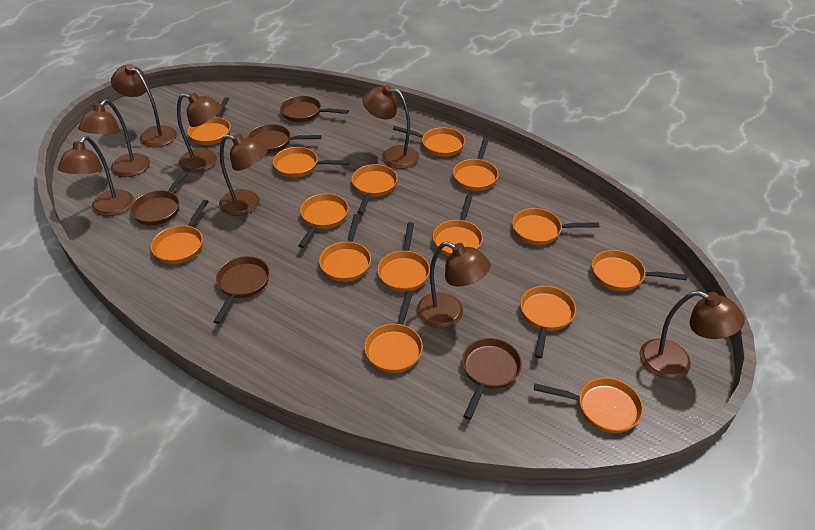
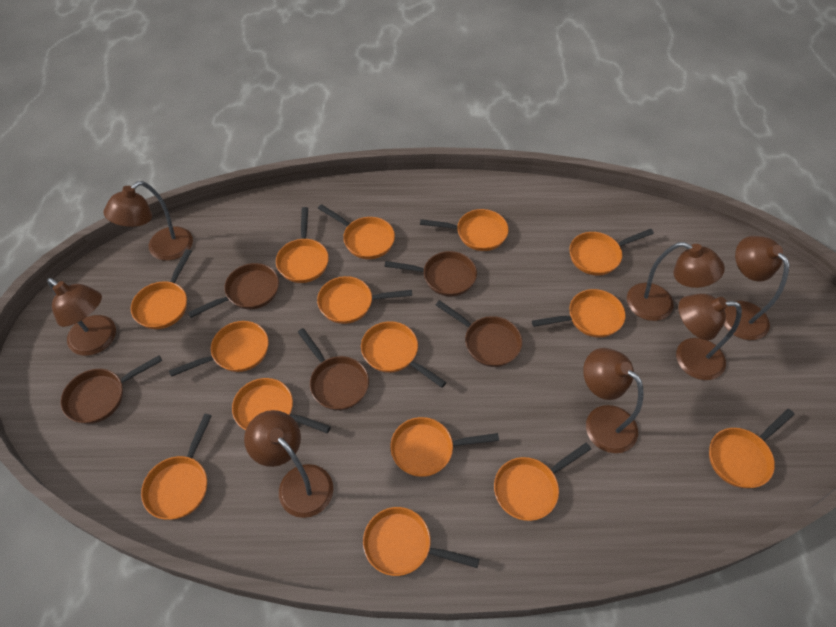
brown lamp: [58,136,134,216] [78,99,150,177] [111,64,177,147] [177,92,222,172] [219,134,268,216] [362,85,419,169] [417,242,491,328] [639,291,745,379] = 8 -> [47,278,116,356] [104,181,193,261] [244,410,333,518] [583,348,643,453] [627,242,725,321] [676,294,742,380] [724,236,789,340] = 7

